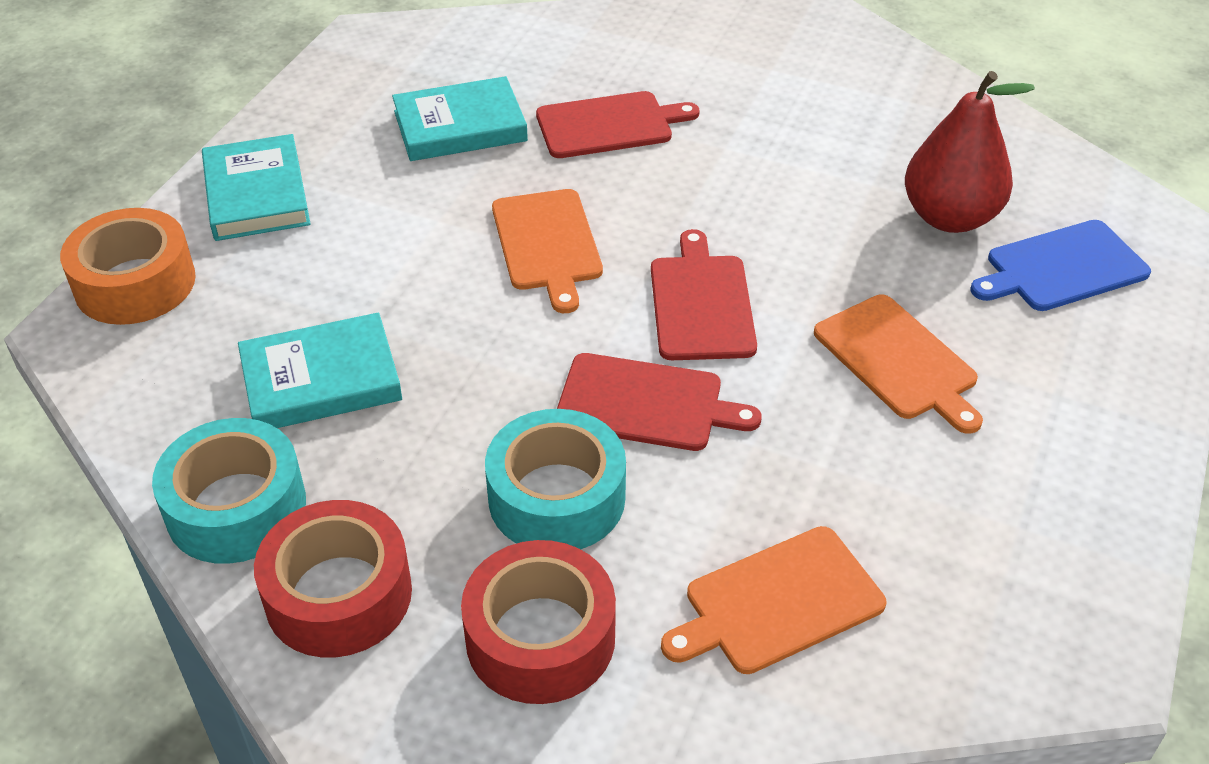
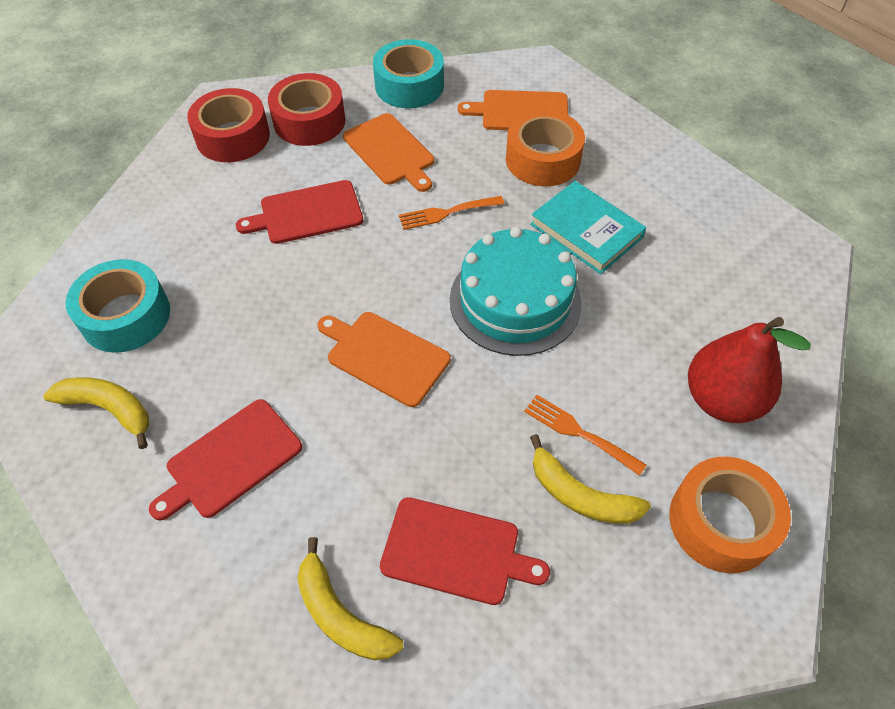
blue cutting board: [971,220,1151,311] = 1 -> none = 0
orange fork: none = 0 -> [399,196,504,230] [524,395,647,476] = 2
orange tape: [60,208,196,325] = 1 -> [506,110,585,187] [669,457,791,573] = 2
turquoise book: [202,134,310,241] [238,313,402,428] [392,76,528,161] = 3 -> [530,181,646,274] = 1
turquoise cake: none = 0 -> [450,227,582,356] = 1
yellow banana: none = 0 -> [43,377,149,449] [297,537,403,661] [530,434,651,524] = 3

